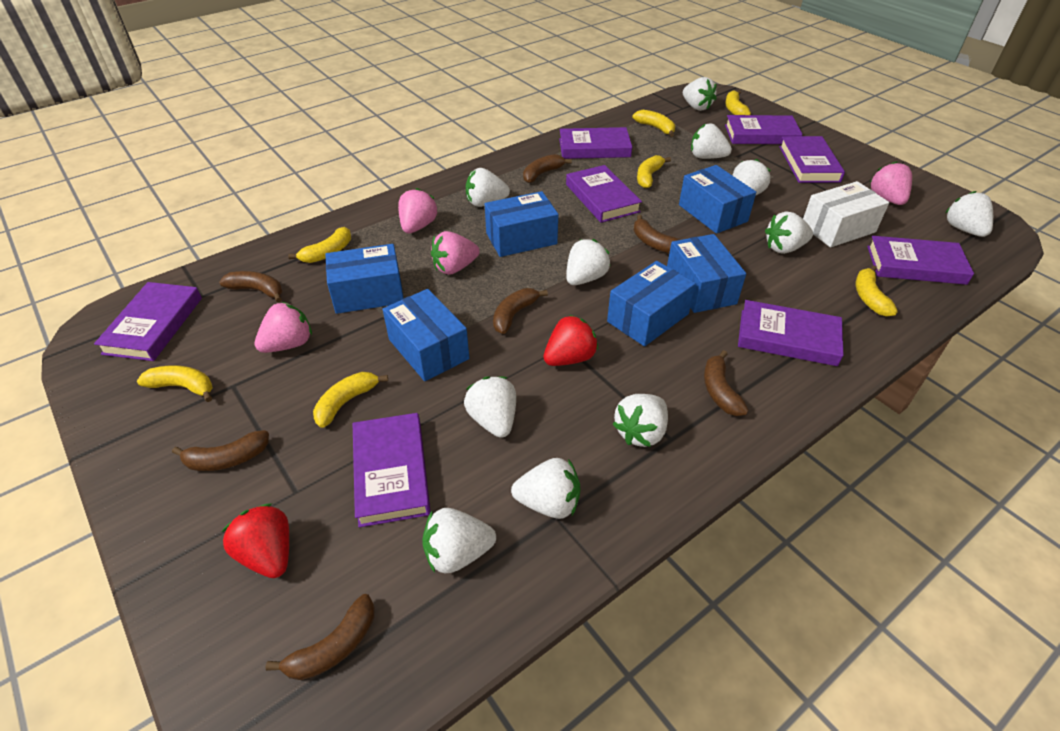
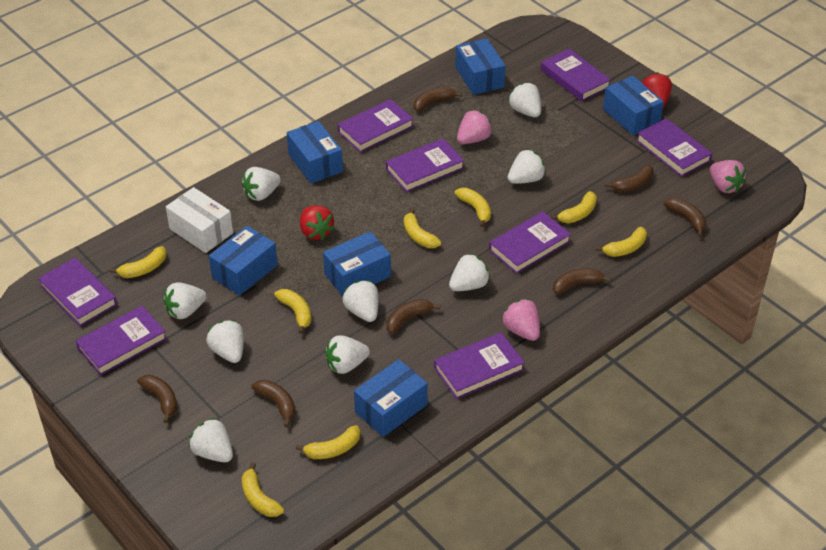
pink strawberry: [254,302,312,353] [398,188,437,233] [431,231,480,275] [870,161,912,205] = 4 -> [457,110,493,144] [502,299,540,341] [710,160,746,193] = 3
white strawberry: [422,508,496,573] [464,376,516,438] [466,168,510,207] [511,458,581,519] [566,239,610,285] [612,394,668,447] [683,77,717,111] [691,123,732,159] [732,159,771,195] [765,211,813,254] [945,191,993,237] = 11 -> [163,282,207,319] [189,418,233,462] [206,320,244,363] [242,167,281,201] [325,335,370,374] [343,280,379,322] [449,253,490,291] [508,83,541,117] [508,149,546,184] = 9
yellow banana: [137,365,213,402] [288,227,351,263] [313,372,388,428] [632,110,675,137] [637,155,671,188] [725,90,751,115] [856,265,898,317] = 7 -> [110,246,167,278] [242,462,284,517] [274,289,311,334] [296,425,361,459] [404,208,441,248] [454,188,491,227] [551,191,597,223] [596,227,647,257] = 8

